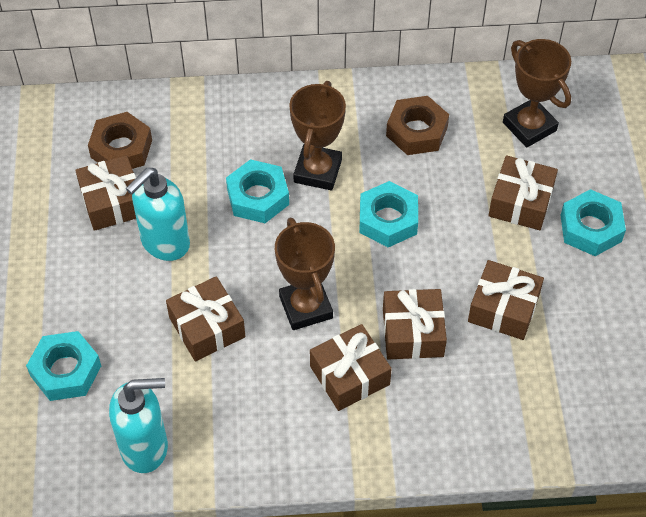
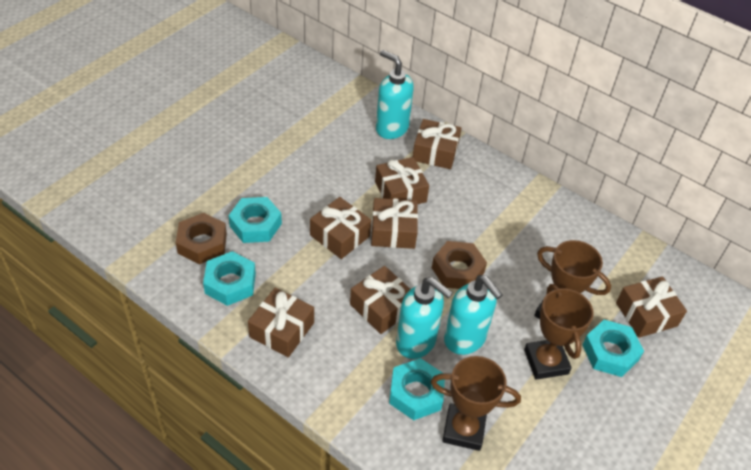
brown gift: [75,155,136,231] [166,276,245,361] [310,324,392,411] [383,289,447,359] [468,260,544,340] [489,155,558,230] = 6 -> [248,288,314,357] [310,197,371,259] [350,266,411,334] [371,198,418,249] [375,157,429,204] [413,119,461,169] [616,276,687,338] = 7
turquoise soap dispenser: [109,378,168,473] [126,168,190,261] = 2 -> [376,50,414,139] [396,277,453,359] [444,275,503,355] = 3

